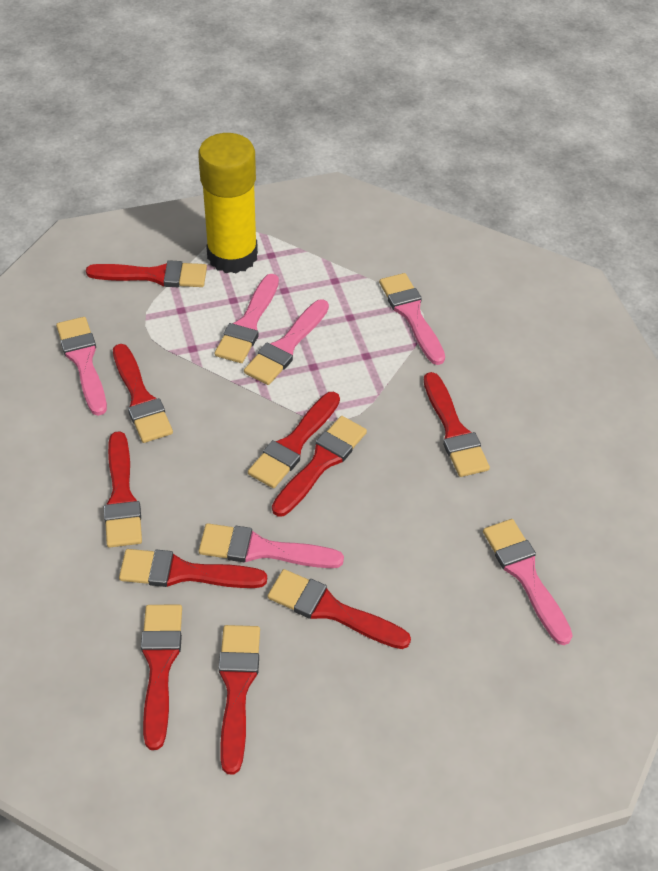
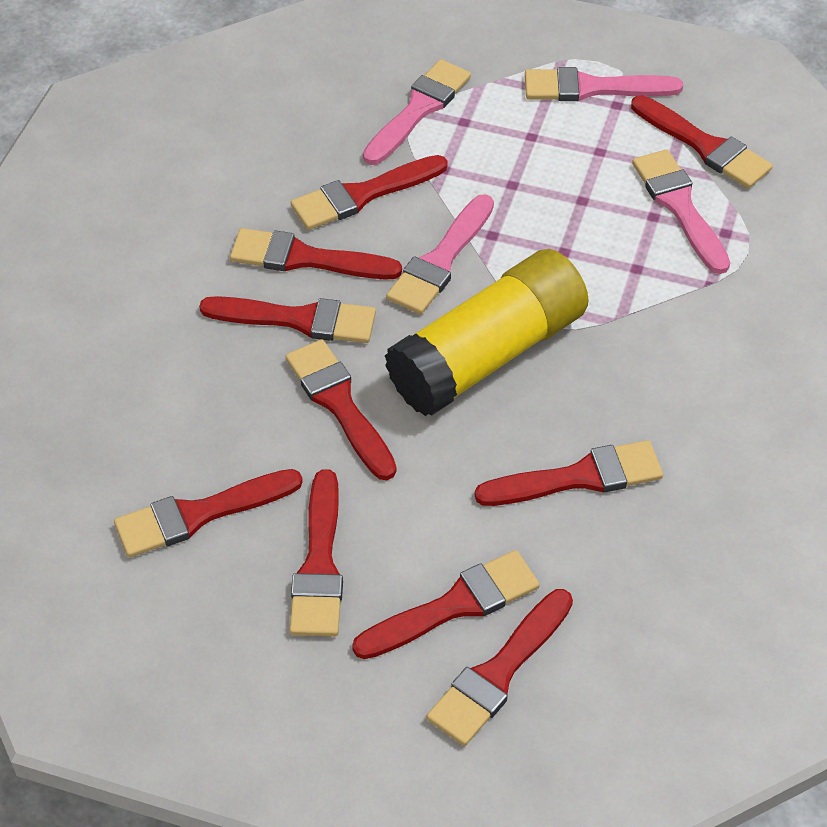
pink brush: [56,317,107,416] [199,523,344,568] [215,274,279,363] [244,299,329,385] [379,273,445,365] [483,519,573,645] = 6 -> [363,59,471,165] [386,194,494,314] [525,67,683,101] [632,149,730,274] = 4

